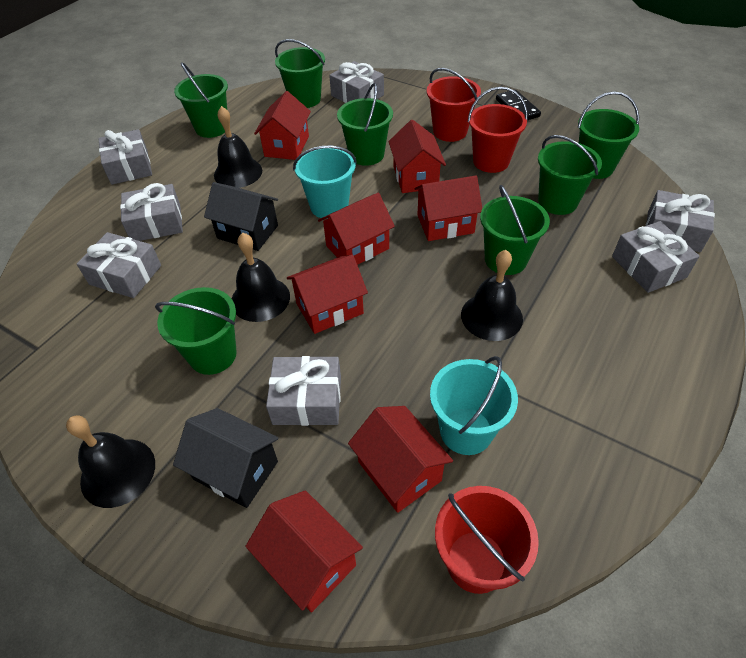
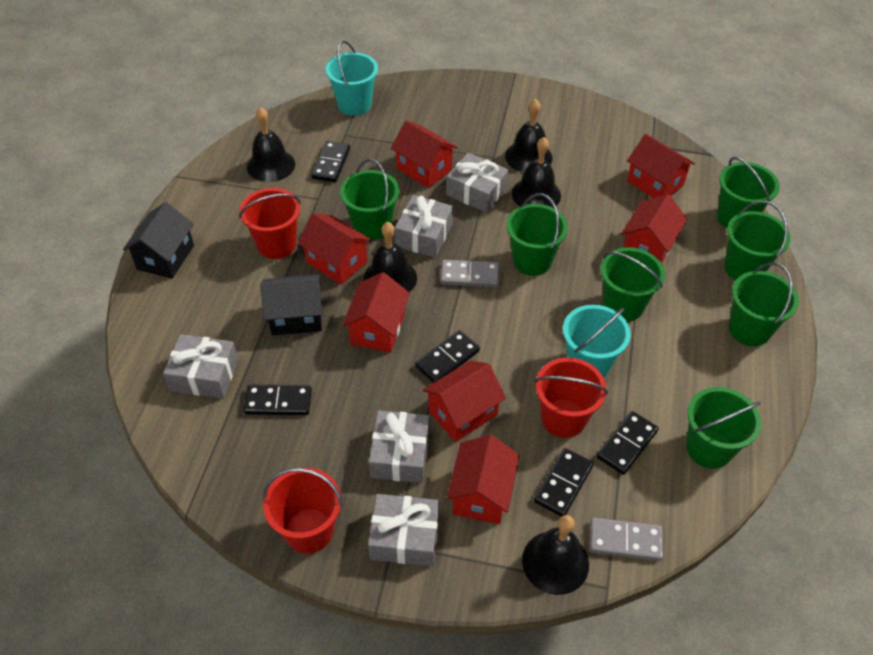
black bell: [66,415,155,508] [214,106,262,188] [232,233,290,322] [461,250,523,341] = 4 -> [247,107,295,182] [364,222,417,293] [505,99,553,172] [512,137,561,208] [522,515,589,595] = 5
black domino: [496,89,541,120] = 1 -> [244,385,312,415] [311,141,350,182] [415,330,480,383] [534,448,594,517] [596,411,659,475] = 5
grey domino: none = 0 -> [441,260,499,287] [590,518,663,561] = 2
grey gift: [77,232,161,298] [98,129,152,185] [120,183,183,241] [266,356,341,426] [329,61,384,103] [612,221,699,293] [646,190,715,252] = 7 -> [163,334,238,399] [368,494,439,566] [369,410,429,483] [395,195,453,258] [446,153,509,213] = 5

